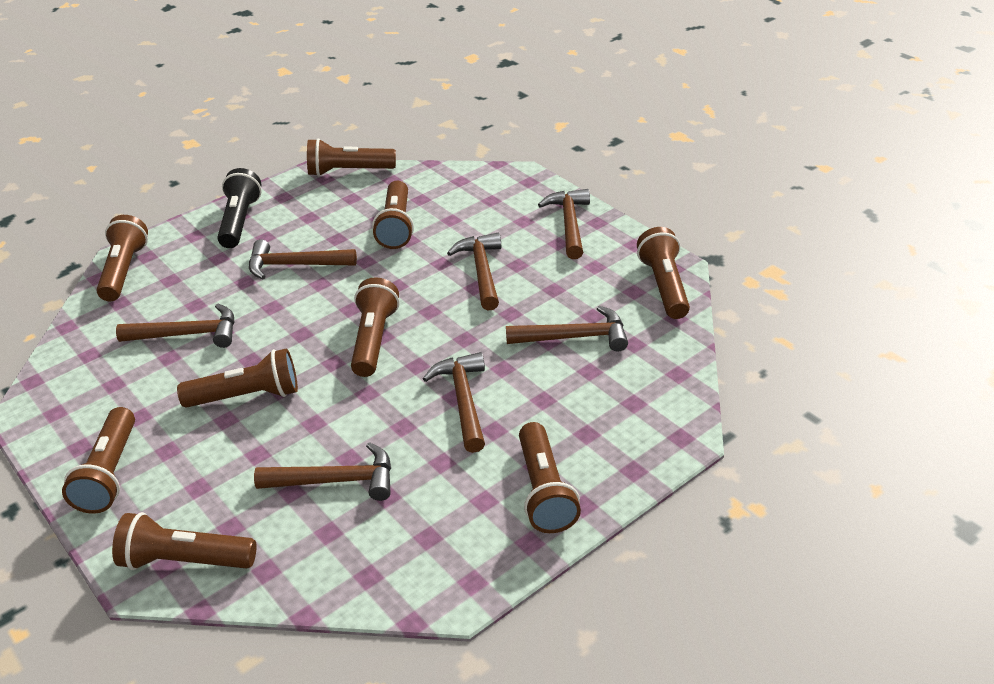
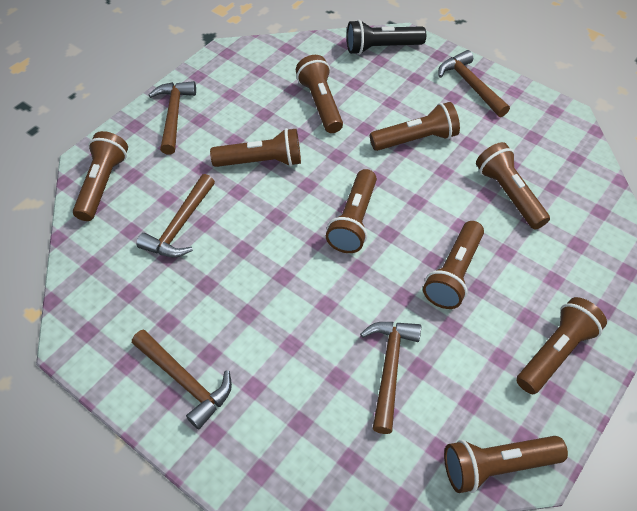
brown hammer: [116,303,234,348] [249,239,357,279] [254,442,391,501] [423,352,485,453] [447,233,501,311] [506,306,628,351] [538,189,590,259] = 7 -> [132,330,232,429] [136,174,215,257] [149,81,196,155] [360,322,421,434] [438,50,510,117] = 5

